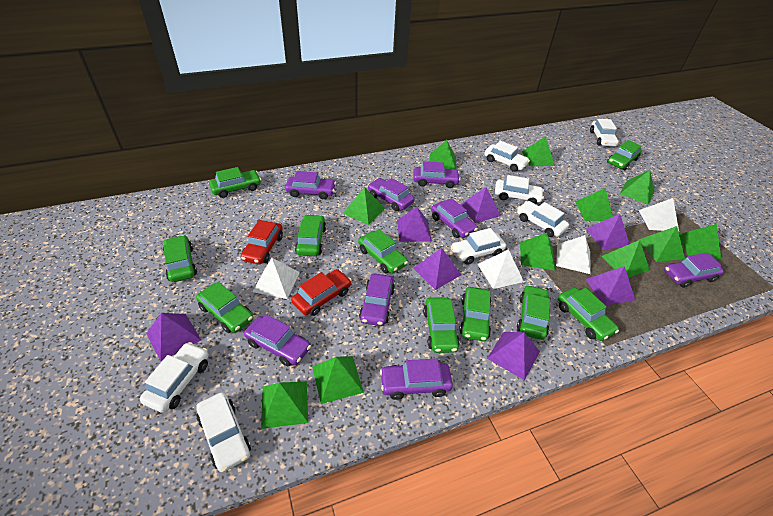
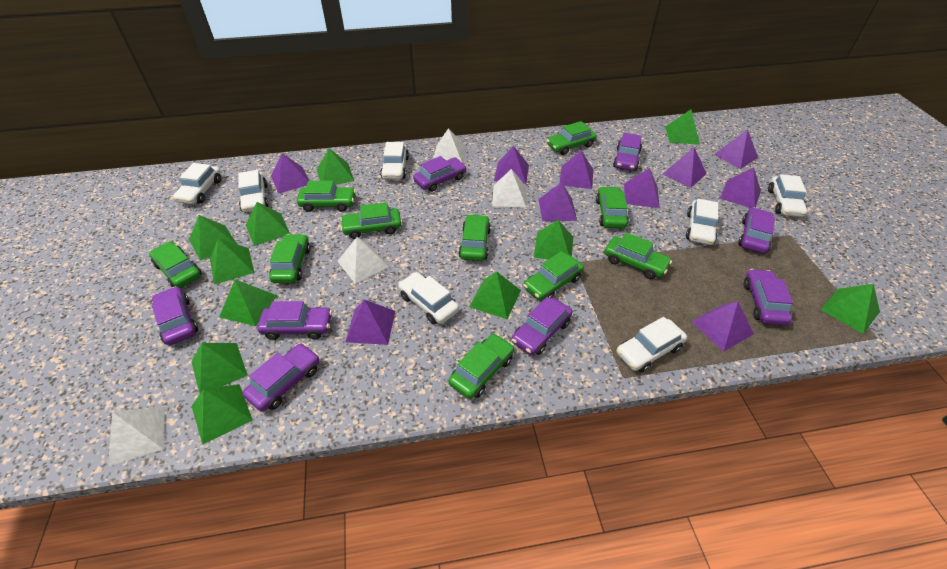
purple pyramid: [146,313,201,361] [397,207,431,242] [413,248,461,290] [460,187,501,223] [487,332,540,380] [585,266,635,305] [586,214,630,250] = 7 -> [271,153,309,194] [345,299,395,345] [494,146,529,184] [539,182,577,221] [559,150,593,189] [624,168,660,208] [663,147,707,188] [691,301,754,352] [714,130,758,169] [720,167,761,208] = 10
red car: [241,220,283,265] [291,269,351,316] = 2 -> none = 0

